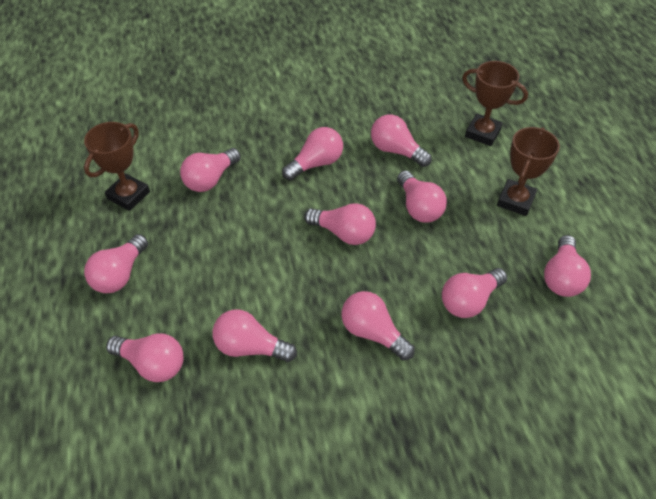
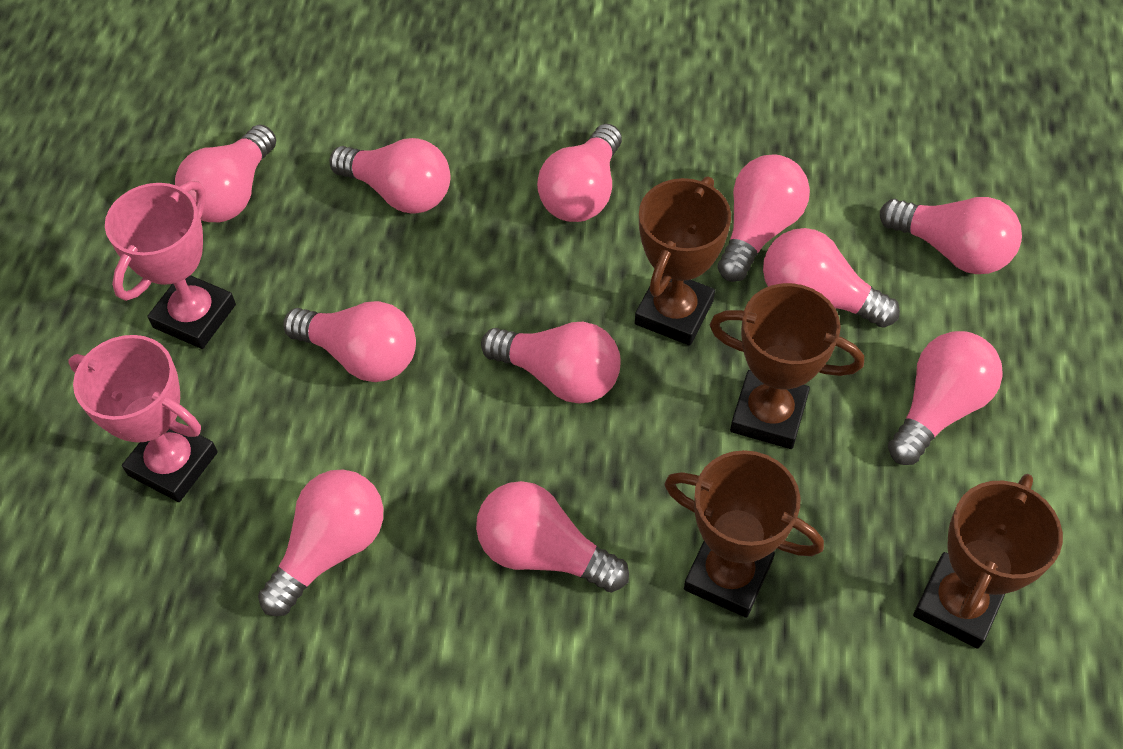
brown trophy: [84,122,150,211] [462,61,528,146] [497,127,560,216] = 3 -> [635,176,731,345] [664,450,824,618] [710,283,864,449] [913,474,1063,649] = 4
pink trophy: none = 0 -> [68,335,218,502] [105,181,236,349] = 2

